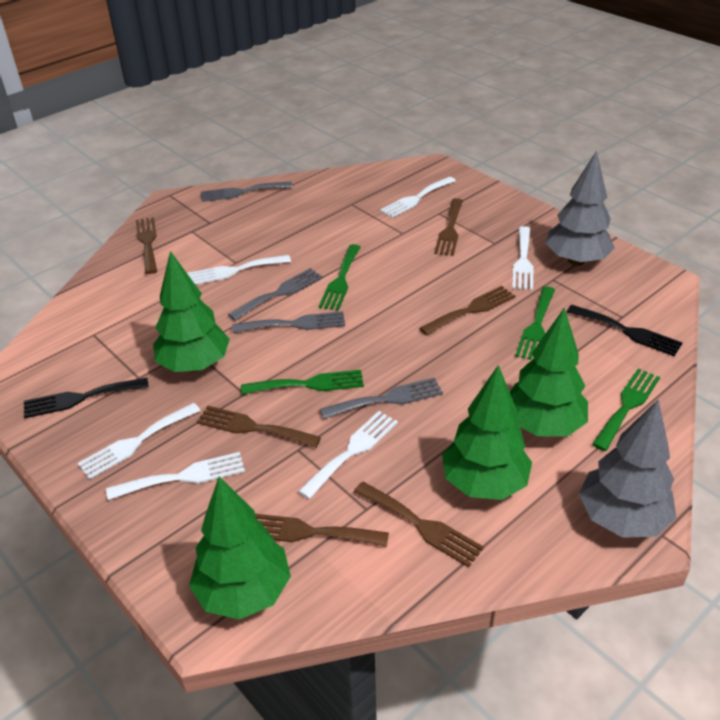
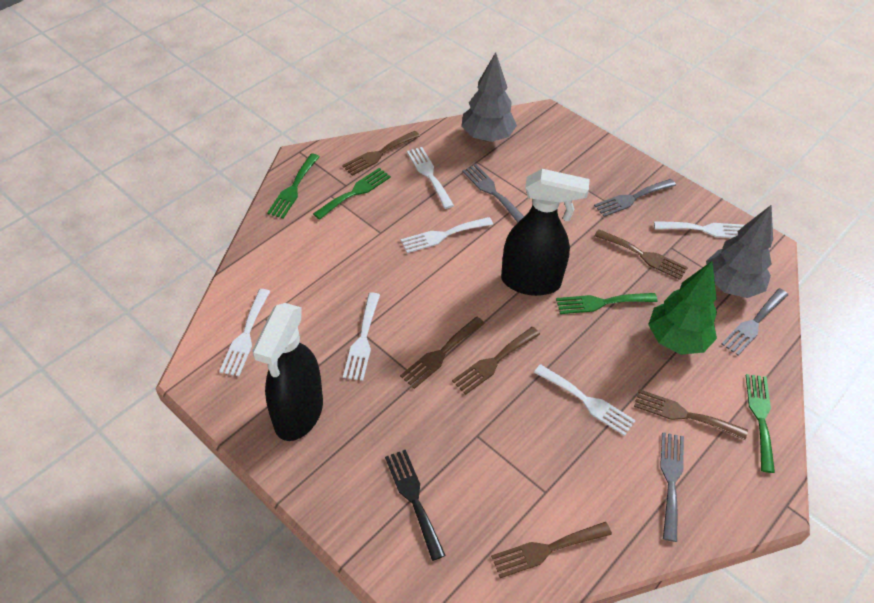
black fork: [24,378,149,418] [567,305,683,357] = 2 -> [385,450,446,561] = 1
black spray bottle: none = 0 -> [252,303,323,441] [501,169,590,296] = 2
green tree: [153,251,230,372] [189,476,291,620] [442,365,532,500] [510,308,588,436] = 4 -> [648,261,717,354] = 1

